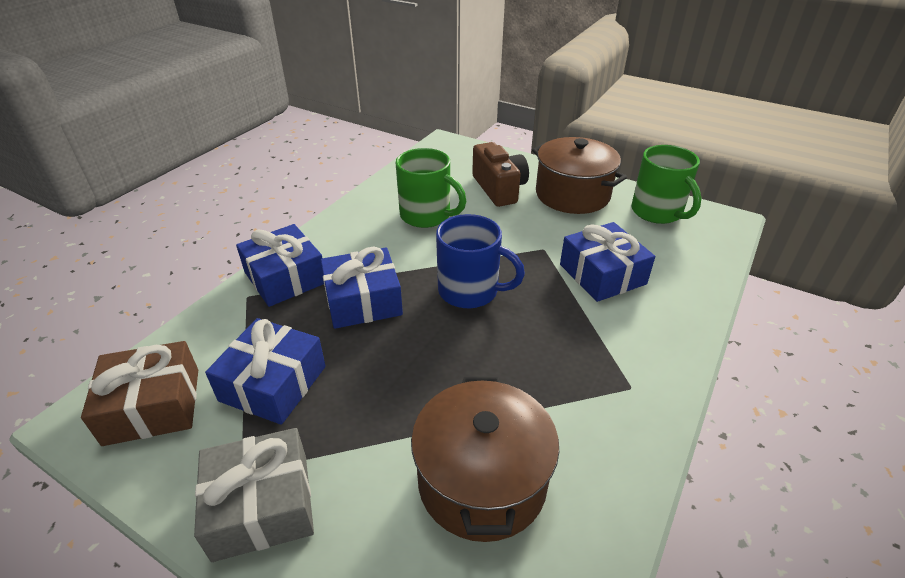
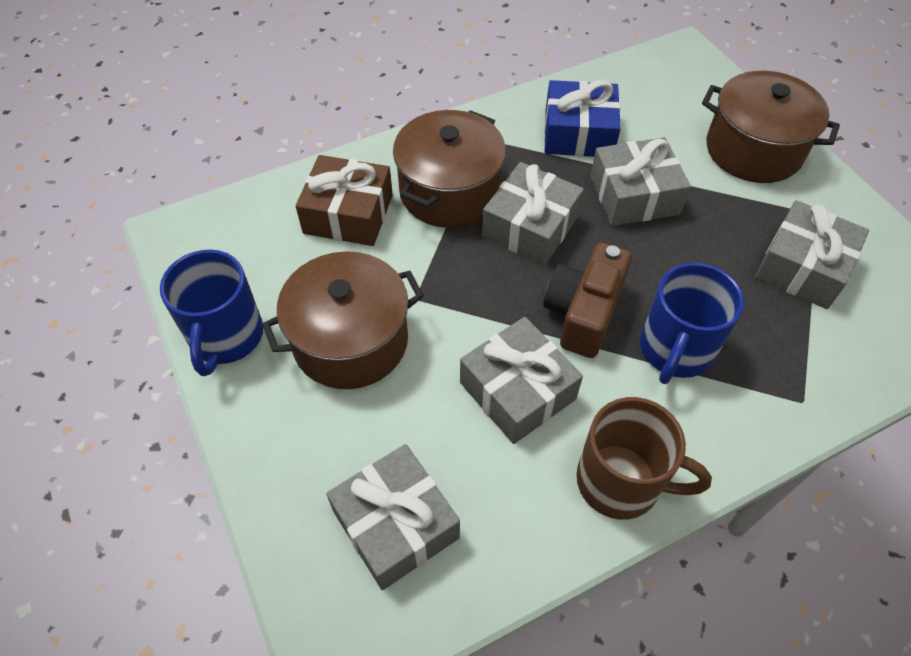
blue gift: [205,318,326,425] [236,224,324,307] [320,247,403,329] [560,222,655,302] = 4 -> [544,80,621,157] = 1
blue mug: [436,214,525,308] = 1 -> [160,250,263,376] [640,262,744,384] = 2
brown mug: none = 0 -> [576,397,712,520] = 1
brown pot: [411,376,559,542] [532,137,627,214] = 2 -> [262,251,424,389] [393,110,506,228] [702,71,840,183] = 3
green mug: [396,148,466,228] [631,145,702,224] = 2 -> none = 0
grey gift: [194,428,314,562] = 1 -> [326,444,460,590] [460,317,583,444] [482,162,584,265] [590,137,691,226] [755,200,869,309] = 5

